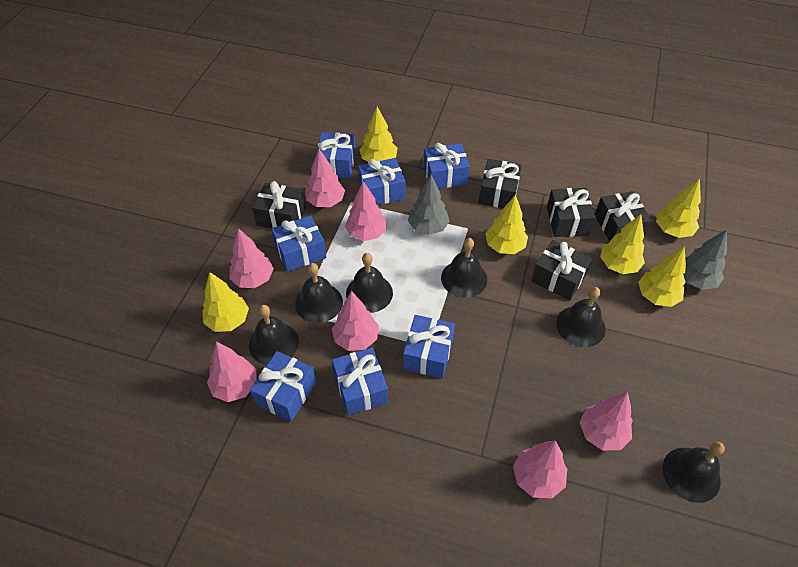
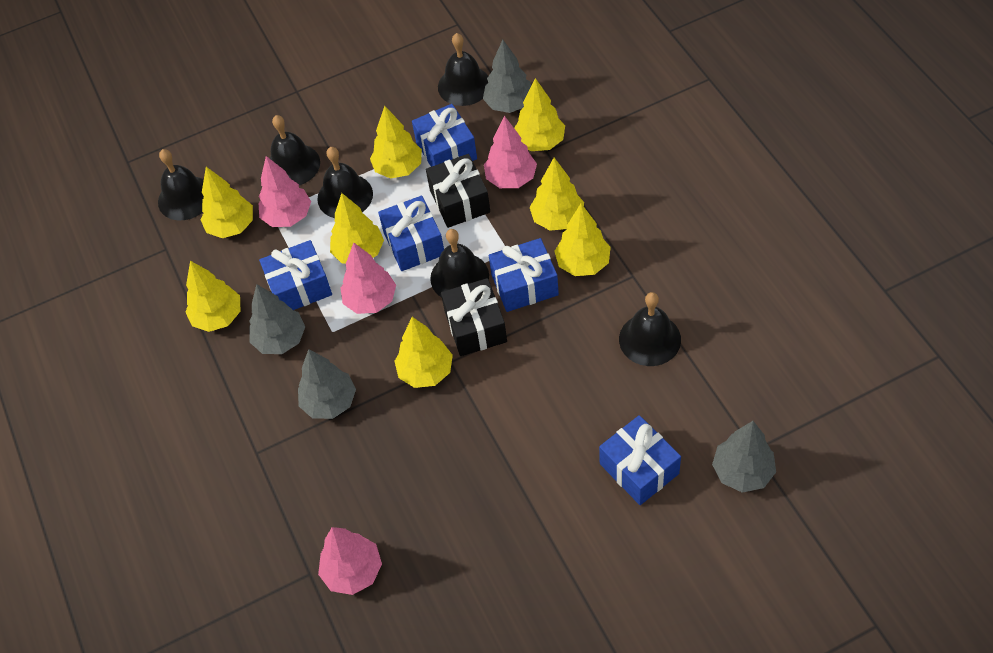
black gift: [252,181,306,228] [478,159,522,208] [531,240,592,300] [547,188,596,237] [595,191,652,242] = 5 -> [426,154,490,228] [441,278,507,356] = 2
blue gift: [250,351,316,422] [271,215,327,272] [316,132,355,178] [332,348,388,416] [358,158,406,205] [403,315,455,378] [424,143,470,189] = 7 -> [259,240,332,310] [378,196,444,271] [412,104,477,167] [489,238,559,312] [599,415,681,505] = 5
grey tree: [408,175,450,235] [683,229,727,290] = 2 -> [249,284,305,354] [298,349,356,419] [483,40,531,113] [712,421,776,493] = 4
pink tree: [207,342,257,402] [229,228,274,288] [305,149,345,207] [332,291,379,351] [345,181,387,241] [513,440,567,498] [580,392,633,450] = 7 -> [258,156,311,227] [318,527,382,595] [340,243,396,314] [484,116,537,188] = 4
yellow tree: [202,272,249,332] [359,107,398,162] [485,194,528,254] [600,214,645,274] [638,246,686,307] [656,178,701,238] = 6 -> [185,261,240,332] [201,167,253,238] [330,193,384,264] [370,106,422,179] [394,317,453,388] [514,78,565,151] [530,158,584,231] [554,204,611,276] = 8

